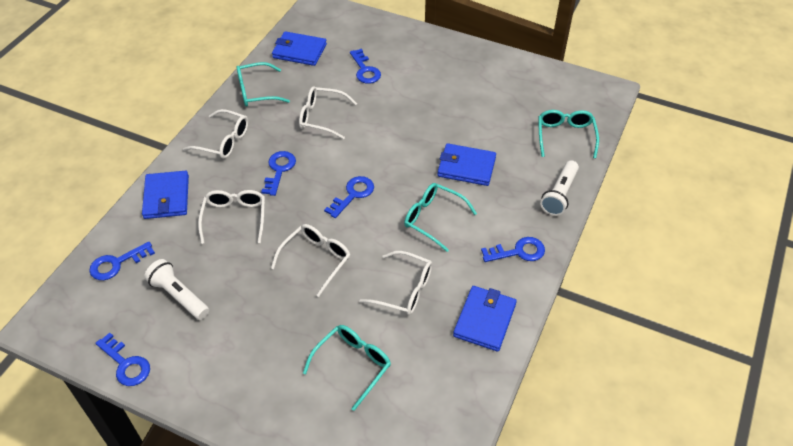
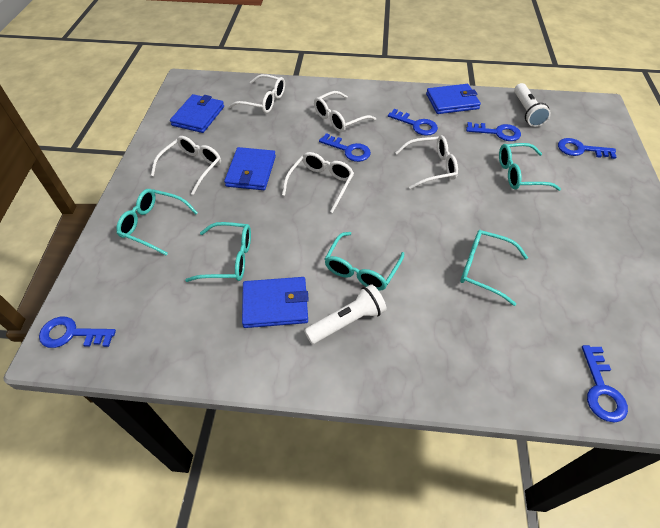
turquoise glasses: [236,62,290,107] [303,325,391,411] [404,183,477,252] [538,110,599,158] = 4 -> [116,189,198,256] [185,222,251,282] [324,232,404,291] [460,230,528,306] [499,143,561,191] = 5

